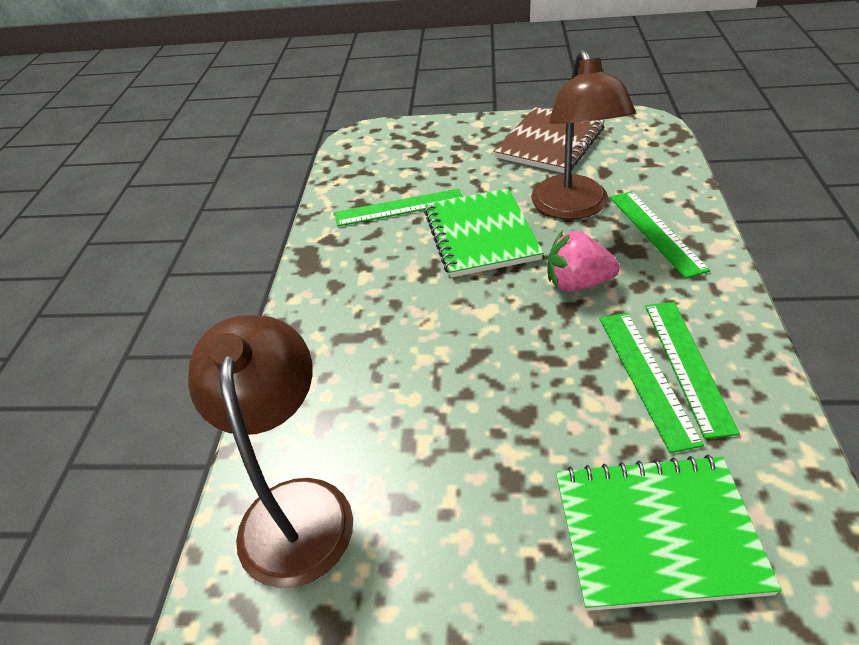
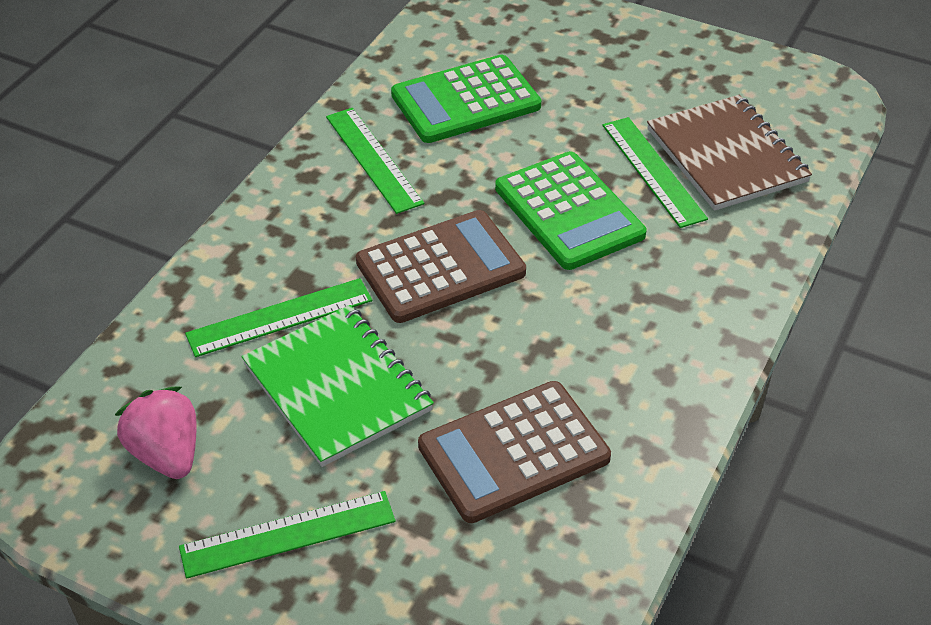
brown calculator: none = 0 -> [356,210,526,323] [418,381,611,523] = 2
brown lamp: [188,315,353,588] [531,50,636,220] = 2 -> none = 0
green calculator: none = 0 -> [391,55,541,143] [495,151,646,270] = 2
green notebook: [424,188,544,278] [556,455,782,611] = 2 -> [242,305,434,467] = 1

